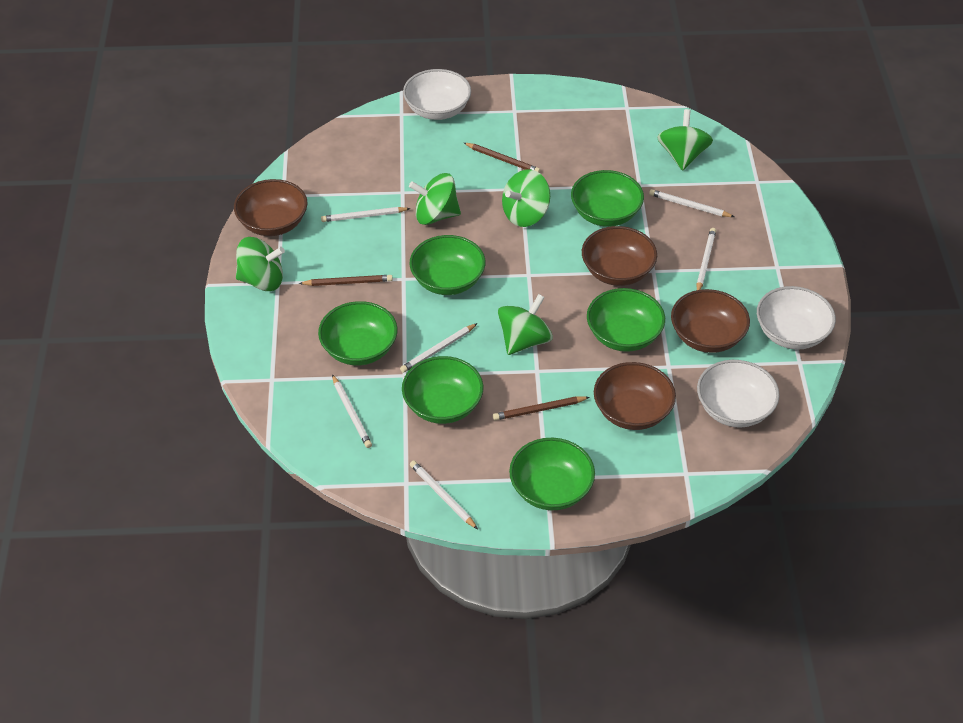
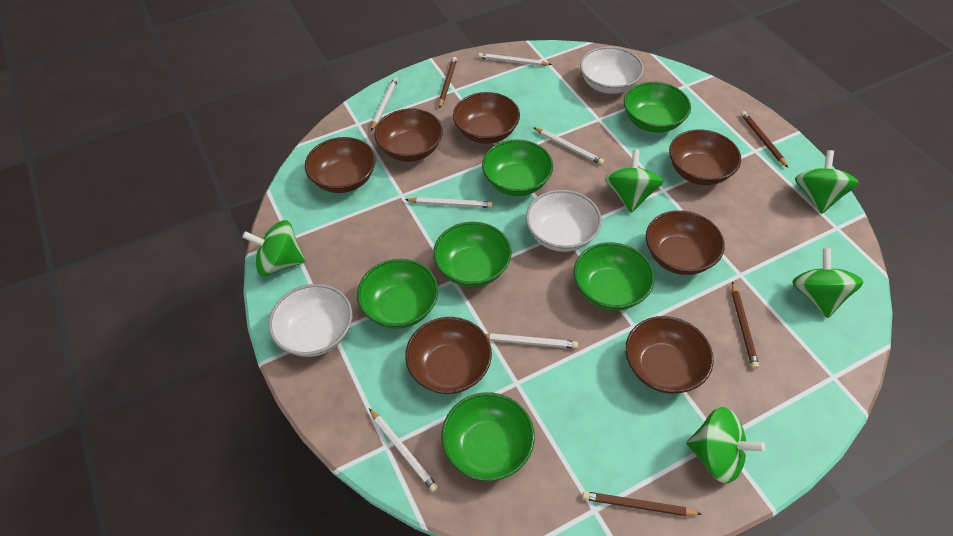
brown bowl: [234,179,308,236] [582,226,657,286] [594,362,676,430] [671,289,750,353] = 4 -> [305,137,376,193] [374,108,443,162] [405,317,492,394] [453,92,520,144] [625,316,714,394] [646,210,725,275] [669,130,741,185] = 7
brown pencil: [299,275,393,286] [464,143,540,173] [493,396,590,421] = 3 -> [439,57,457,108] [582,491,702,516] [732,282,759,369] [741,111,788,168] = 4

